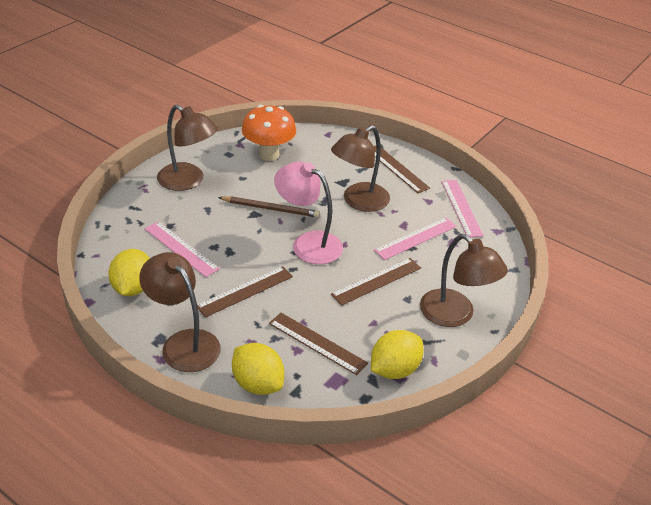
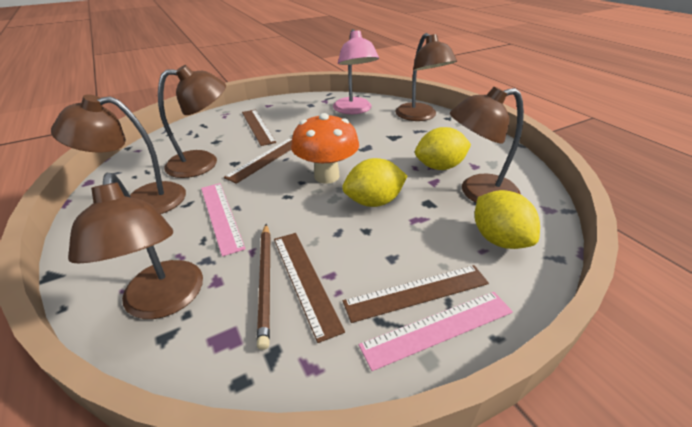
brown lamp: [139,252,221,372] [157,105,218,191] [331,125,390,212] [420,234,508,327] = 4 -> [51,94,186,214] [68,173,203,319] [158,65,226,178] [395,33,457,121] [450,86,524,203] = 5
pink ruler: [144,221,220,277] [374,217,457,260] [441,180,484,237] = 3 -> [201,183,246,257] [359,292,513,371] = 2

